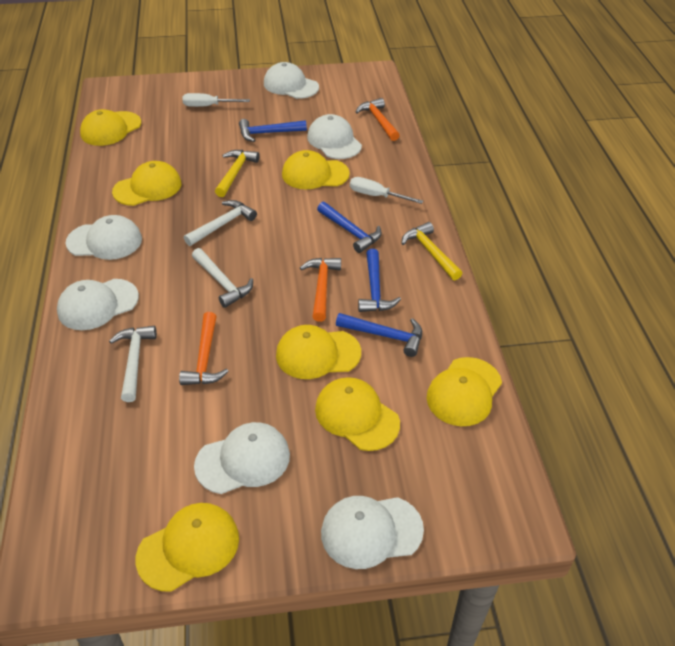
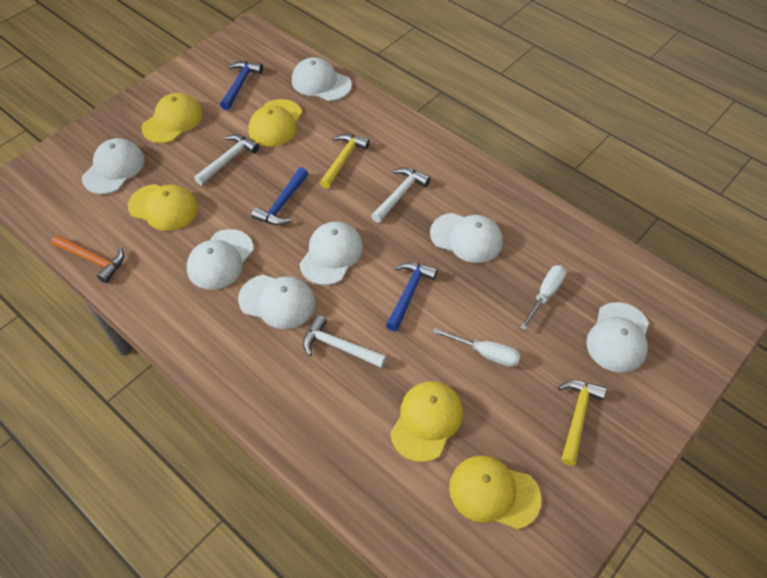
blue hammer: [239,119,307,142] [317,202,382,253] [336,313,422,357] [358,249,401,312] = 4 -> [220,61,263,110] [251,167,308,226] [386,262,438,332] = 3
orange hammer: [179,312,229,385] [300,258,341,322] [356,98,400,141] = 3 -> [51,234,124,283] = 1
white cap: [57,279,139,330] [66,215,142,260] [194,422,290,494] [264,62,319,99] [307,114,362,159] [321,496,424,569] = 6 -> [82,138,145,194] [187,229,254,290] [238,275,315,329] [292,57,352,101] [300,222,363,285] [430,213,503,263] [586,302,649,373] = 7
yellow cap: [80,109,141,146] [112,161,181,206] [136,503,239,592] [276,325,361,379] [282,150,350,189] [315,377,400,451] [427,357,502,426] = 7 -> [128,184,198,231] [141,93,203,143] [249,99,302,147] [390,381,463,462] [449,455,542,529] = 5

